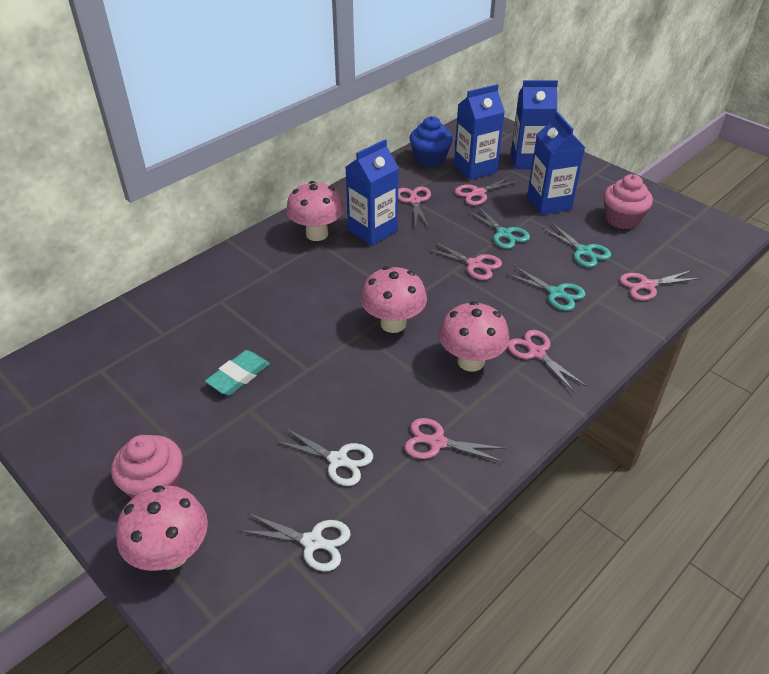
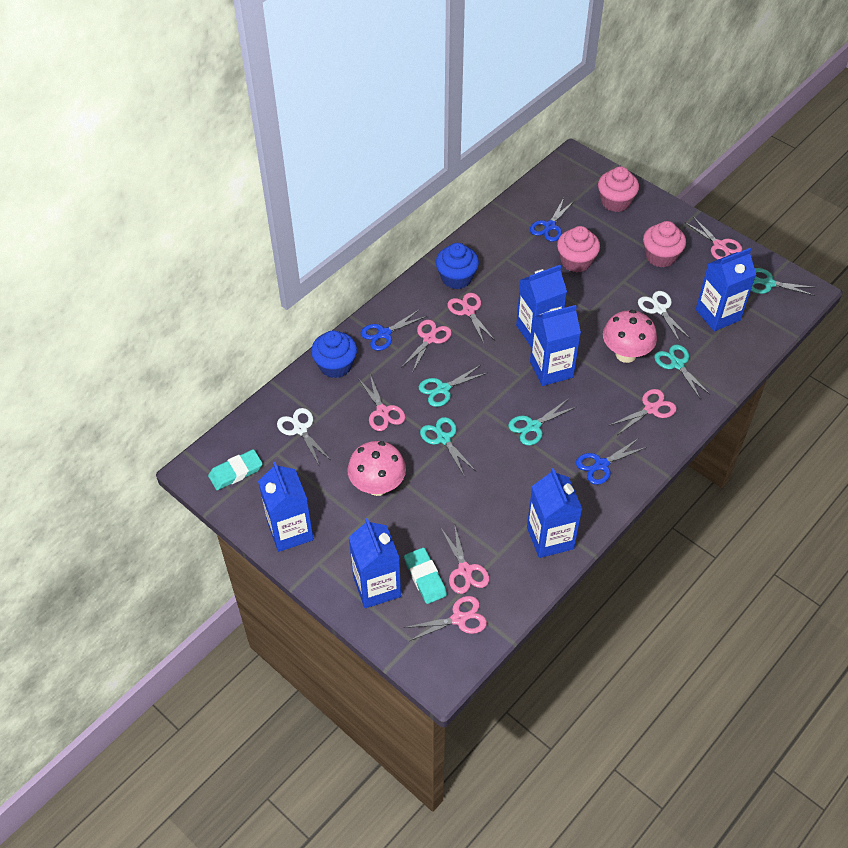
blue carton: [346,139,399,246] [454,84,505,180] [511,80,558,169] [527,111,585,215] = 4 -> [258,462,314,552] [348,518,401,608] [516,265,567,346] [527,468,582,558] [530,305,581,386] [696,248,756,331] = 6
blue cupcake: [410,116,453,167] = 1 -> [311,330,357,378] [436,243,479,289] = 2
blue scissors: none = 0 -> [361,309,427,351] [530,198,575,242] [576,438,647,485] = 3
pink cupcake: [111,435,183,498] [604,174,653,229] = 2 -> [557,226,600,272] [598,166,639,212] [643,221,686,268] = 3
pink mushroom: [116,485,208,571] [286,181,344,241] [360,266,427,333] [439,301,509,372] = 4 -> [347,441,406,496] [603,310,657,363] = 2
pink scissors: [398,187,431,228] [404,418,506,462] [426,241,502,280] [455,176,520,205] [507,330,586,392] [620,270,701,301] = 6 -> [358,375,405,431] [401,320,452,373] [404,596,487,641] [441,524,489,594] [447,293,495,344] [609,389,677,435] [684,217,742,260] = 7
turquoise eraser: [205,350,270,395] = 1 -> [208,449,263,490] [404,548,447,604] = 2
turquoise scissors: [468,206,530,249] [506,266,586,311] [542,223,611,267] = 3 -> [419,365,487,407] [420,417,476,475] [508,399,576,446] [654,344,711,400] [751,268,816,296] = 5

